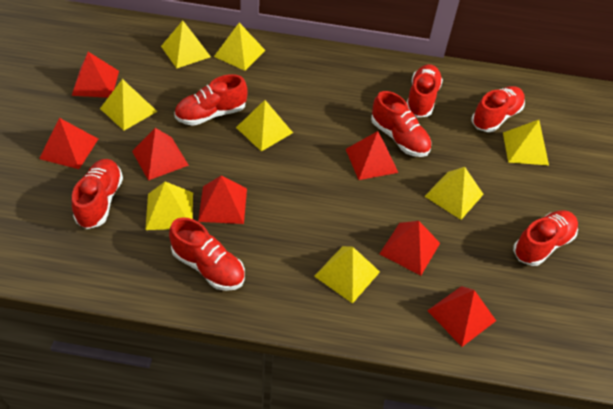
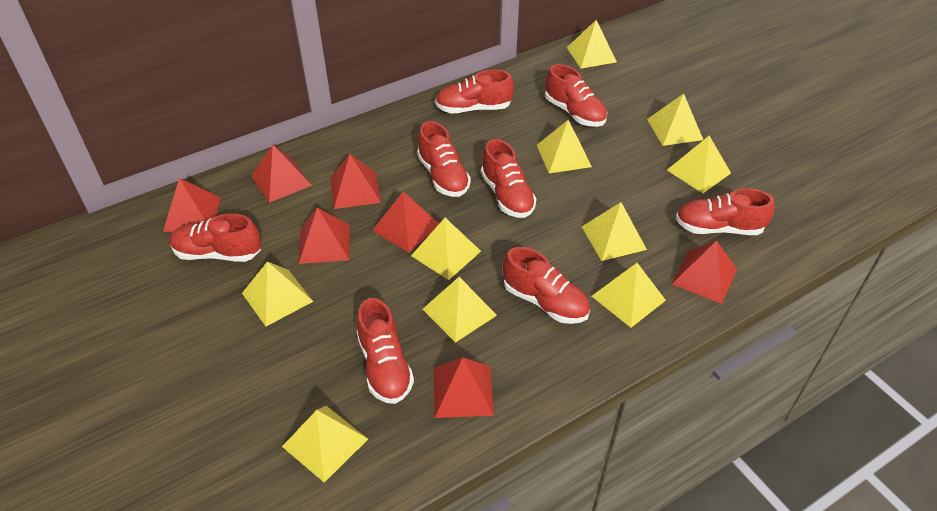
red shoe: [72,159,123,229] [169,217,245,291] [174,74,248,126] [371,91,432,157] [407,64,443,117] [472,86,525,132] [513,210,578,266] = 7 -> [170,213,262,262] [357,298,414,404] [417,121,471,197] [435,69,514,113] [481,139,537,218] [503,247,590,324] [545,64,607,127] [676,188,774,235] = 8
yellow pyramid: [100,79,158,131] [145,182,193,230] [161,21,211,68] [214,23,265,71] [236,100,293,152] [314,246,380,304] [424,167,484,220] [503,120,549,165] = 8 -> [242,262,313,326] [282,406,368,483] [411,218,481,280] [423,277,497,343] [537,120,592,173] [567,20,617,69] [582,202,647,261] [592,263,666,328] [647,94,703,146] [667,136,731,193] = 10

